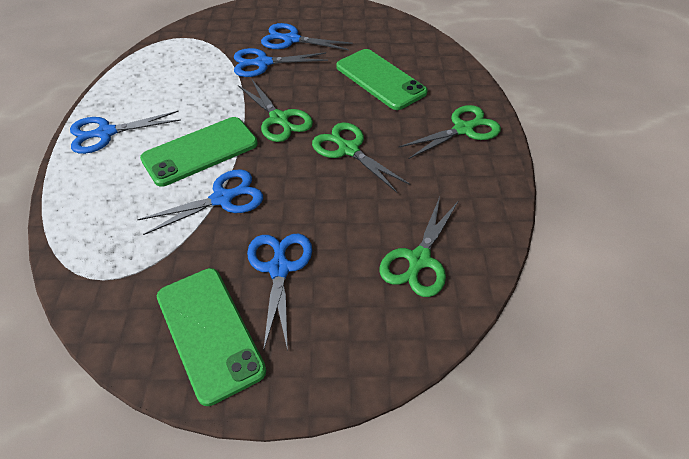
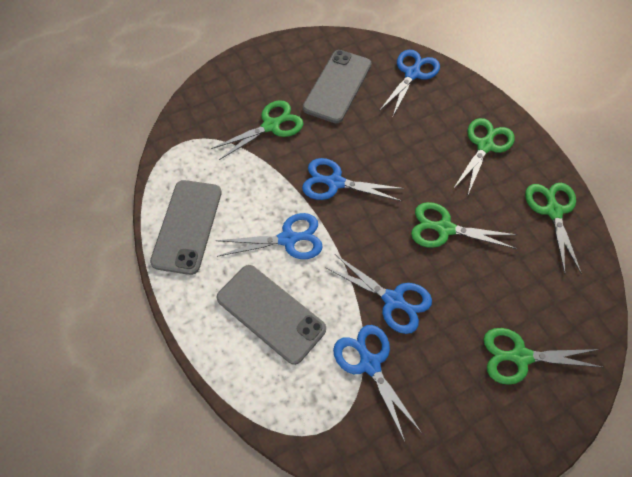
green phone: [140,117,258,187] [157,268,266,406] [336,49,428,110] = 3 -> none = 0
green scissors: [238,80,313,142] [312,122,410,193] [379,197,458,297] [399,105,501,159] = 4 -> [211,100,304,160] [411,202,517,249] [453,118,515,197] [484,328,602,385] [525,183,582,274] = 5
grey phone: none = 0 -> [150,180,222,275] [216,265,326,365] [303,50,372,123] = 3

